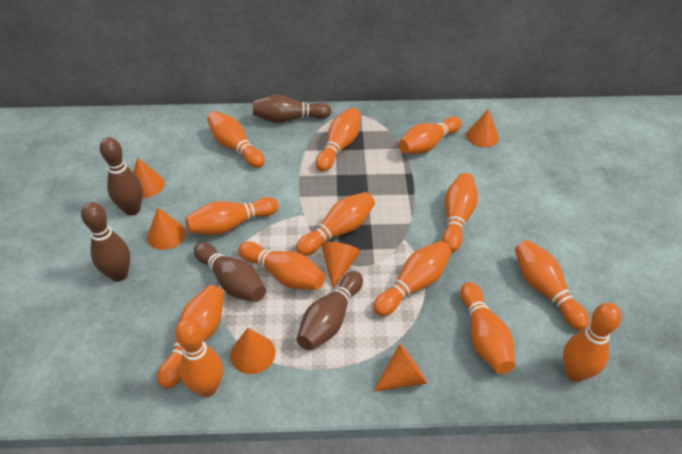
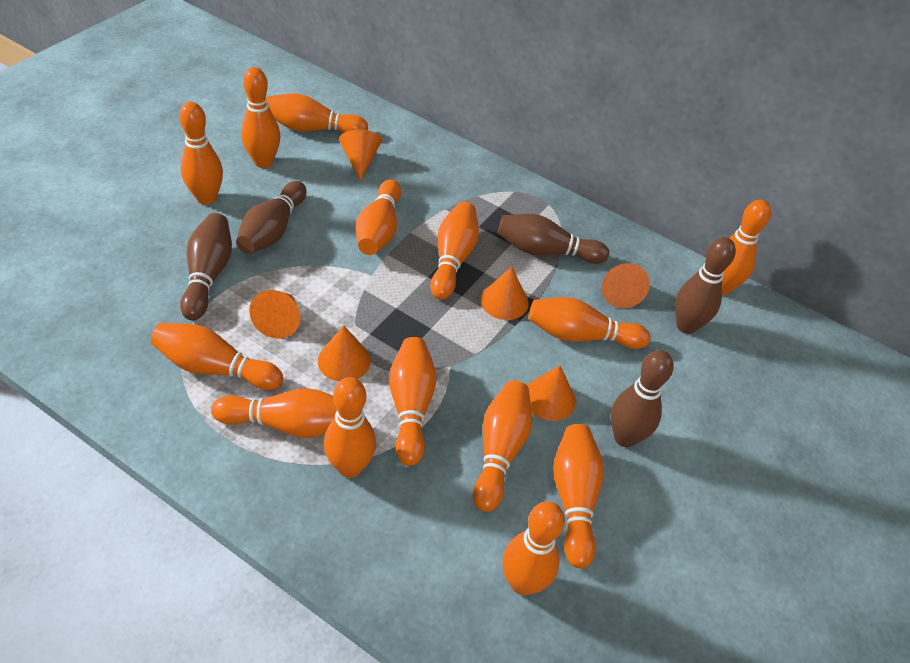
orange bowling pin: [157,285,224,389] [175,318,223,397] [185,197,278,235] [207,111,265,168] [238,242,325,290] [296,192,375,256] [316,108,361,172] [373,241,452,316] [398,117,462,154] [442,173,478,252] [460,282,515,374] [515,240,590,330] [563,303,621,382] = 13 -> [151,323,283,390] [179,102,223,205] [211,388,337,438] [241,67,281,168] [267,93,368,133] [324,377,376,478] [356,179,401,255] [389,337,437,466] [430,202,479,300] [473,380,532,512] [502,501,565,595] [529,297,651,349] [553,424,604,568] [722,200,771,295] = 14

